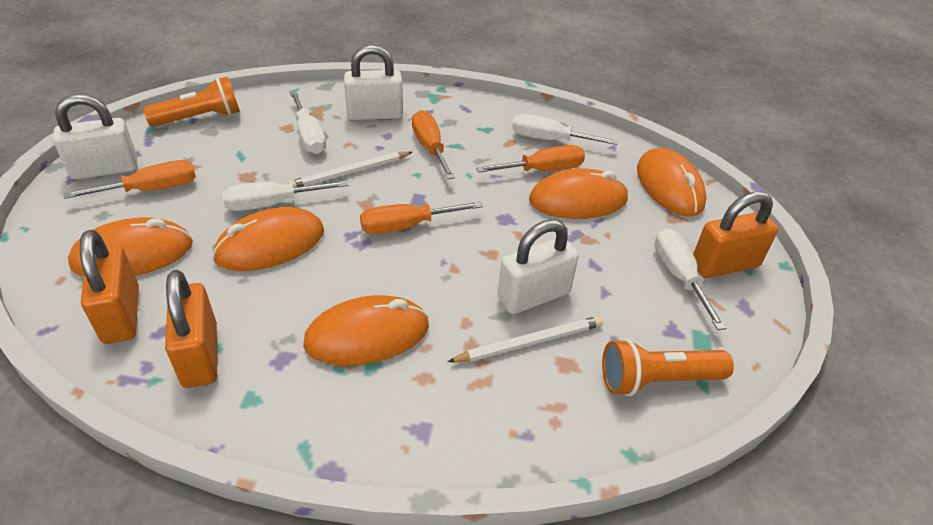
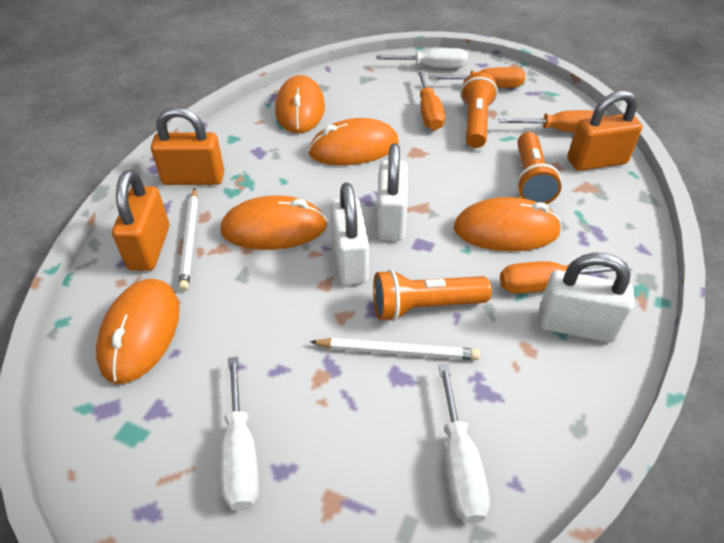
orange flashlight: [143,76,240,127] [602,338,734,396] = 2 -> [373,269,492,322] [460,72,498,148] [516,132,561,204] = 3
white screwdriver: [222,180,348,211] [290,91,326,154] [512,114,618,145] [655,228,726,330] = 4 -> [220,356,259,510] [376,48,468,68] [438,364,490,524] = 3

